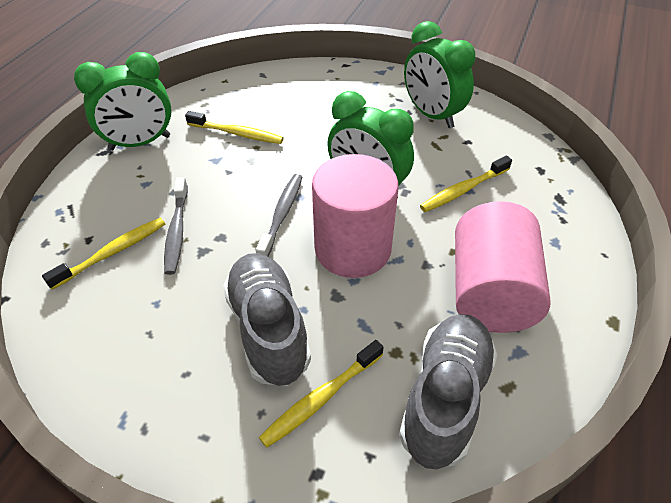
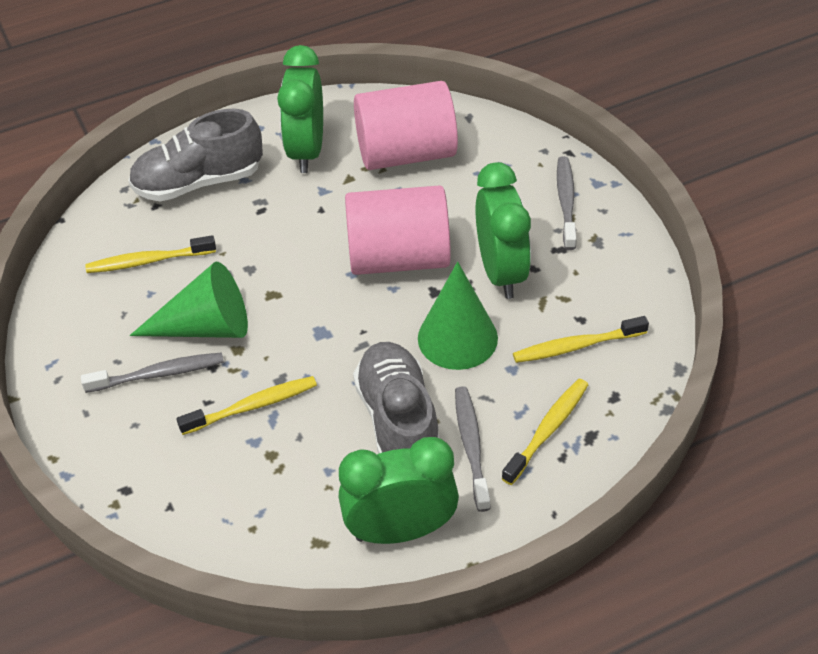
green cone: none = 0 -> [130,262,248,338] [418,262,498,370] = 2
grey toothbrush: [164,177,188,275] [256,174,302,256] = 2 -> [81,352,224,393] [455,386,491,512] [557,156,577,250] = 3

